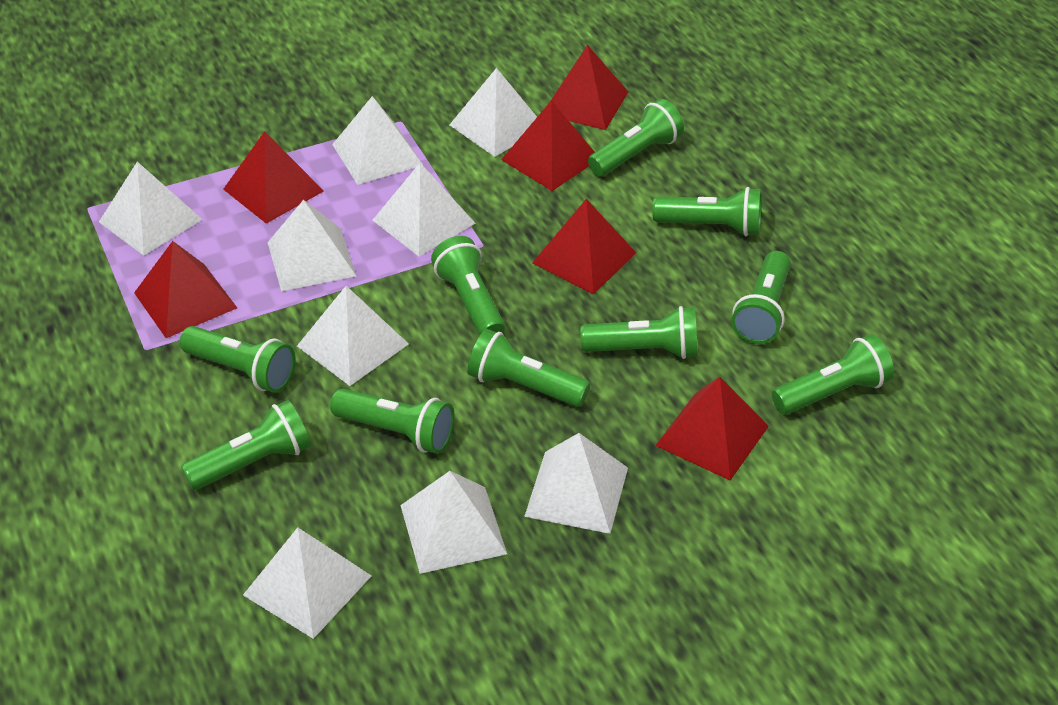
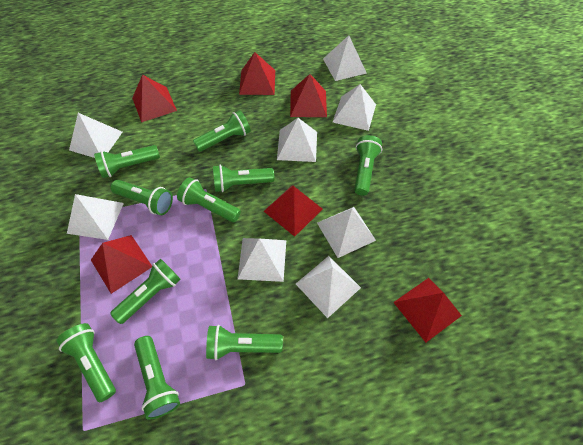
white pyramid: [99,162,203,256] [243,527,372,639] [268,200,356,292] [297,286,409,386] [332,96,423,185] [373,163,475,256] [400,471,507,574] [450,68,537,157] [524,433,628,534] = 9 -> [67,194,124,240] [69,113,122,158] [238,238,286,282] [277,118,317,162] [296,256,361,318] [317,207,376,258] [323,35,367,81] [333,84,376,131] = 8

